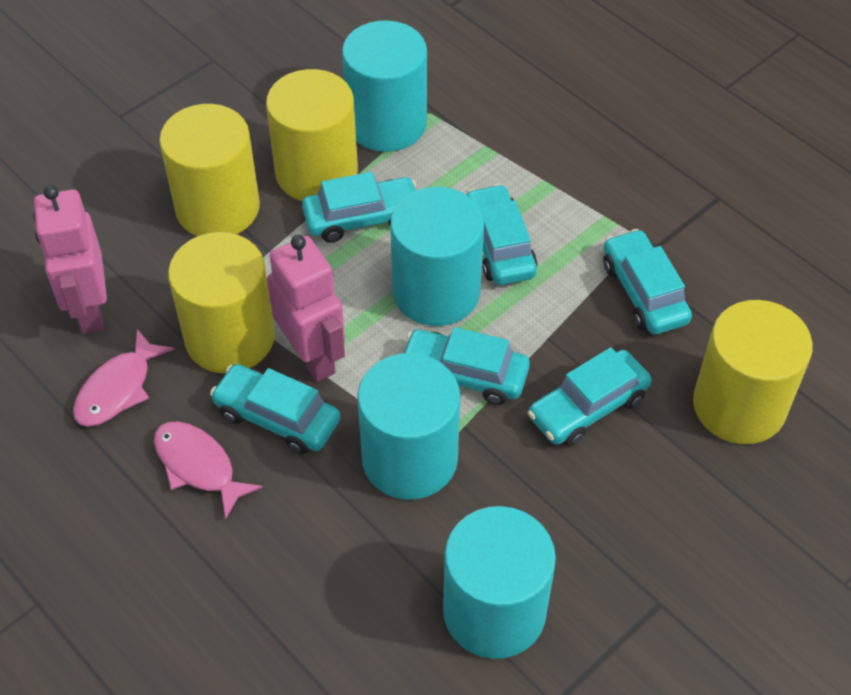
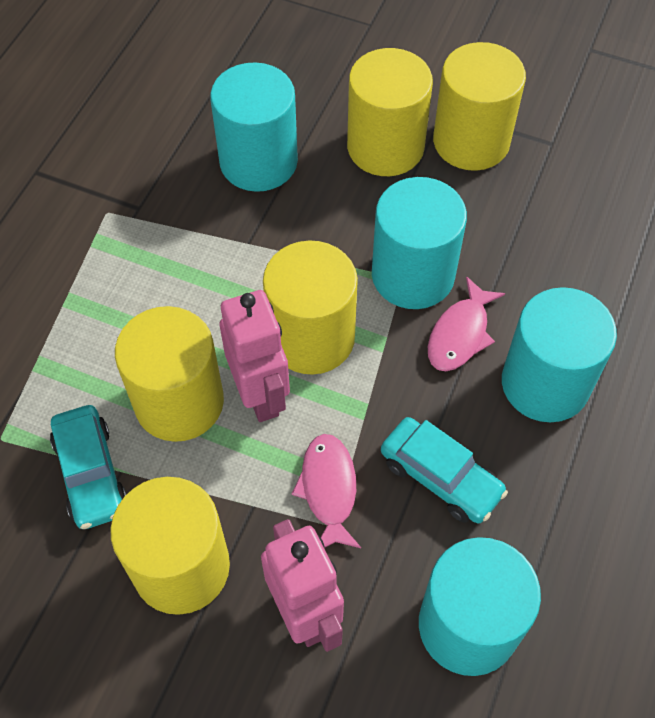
turquoise car: [210,364,340,454] [302,172,416,243] [404,327,530,405] [467,184,538,285] [528,348,652,446] [603,229,692,334] = 6 -> [50,405,127,529] [381,417,508,524] = 2
yellow cylinder: [159,104,260,236] [168,232,275,374] [266,69,358,201] [693,300,813,444] = 4 -> [110,477,230,615] [115,306,224,442] [263,241,358,375] [347,48,433,176] [433,42,526,171] = 5

